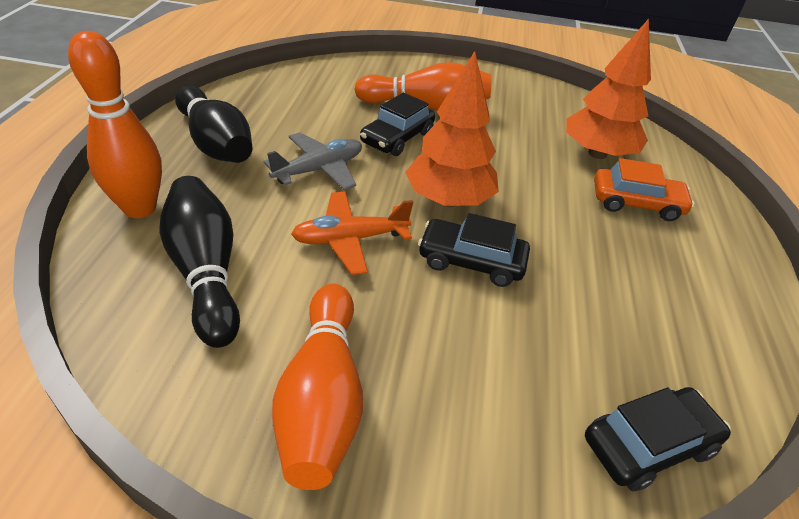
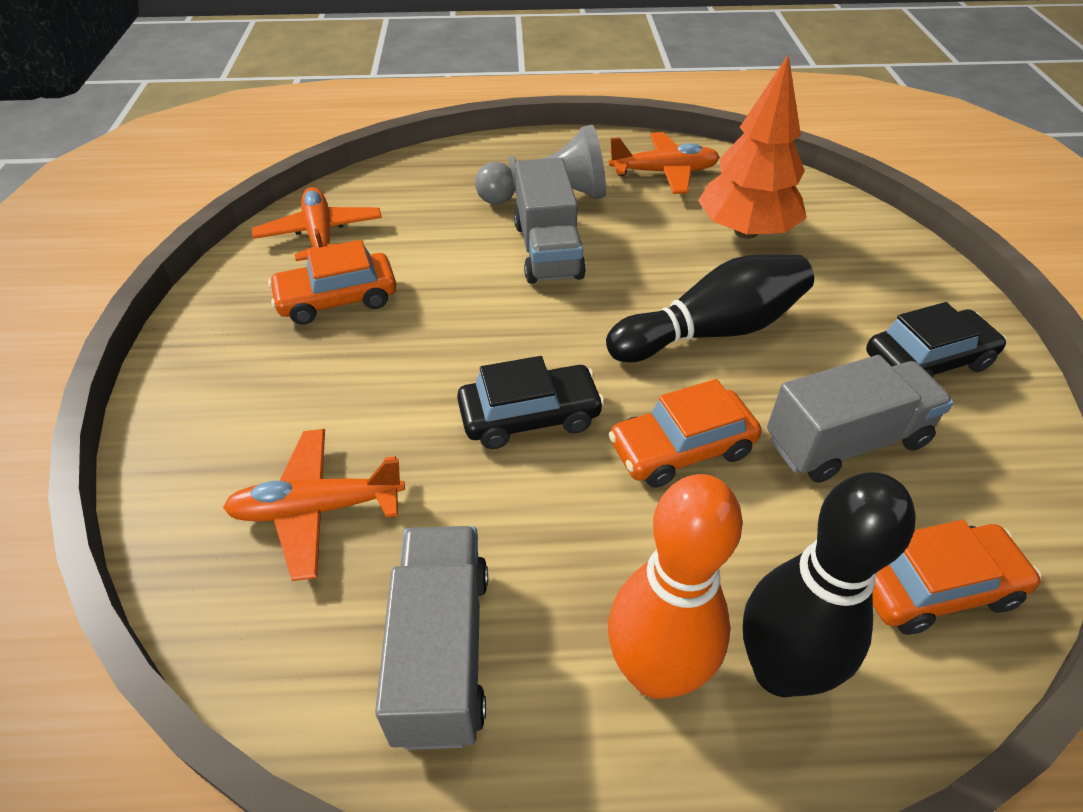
black car: [360,93,435,156] [418,213,530,287] [585,387,731,491] = 3 -> [457,356,605,449] [866,302,1006,378] = 2
grey pawn: none = 0 -> [475,125,606,205] = 1
grey plane: [264,132,362,190] = 1 -> none = 0
grey truck: none = 0 -> [375,526,488,750] [514,158,586,284] [767,355,954,483] = 3
orange bowling pin: [68,31,162,218] [272,283,363,490] [354,62,491,111] = 3 -> [608,474,743,699] = 1
orange car: [594,158,694,221] = 1 -> [268,240,396,325] [609,379,762,488] [872,520,1042,635] = 3
orange plane: [291,192,413,275] = 1 -> [223,429,405,581] [252,187,382,261] [609,132,720,194] = 3
orange tree: [405,51,499,207] [566,19,651,159] = 2 -> [698,54,807,239] = 1

